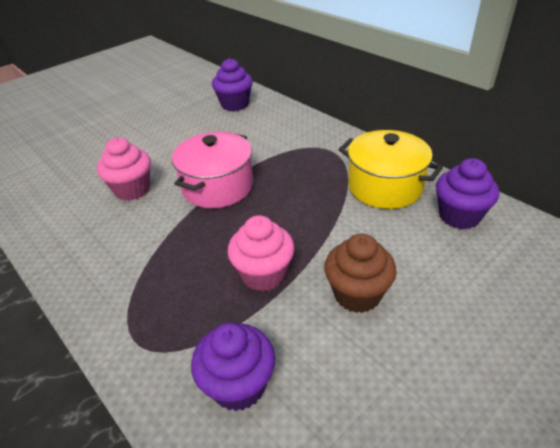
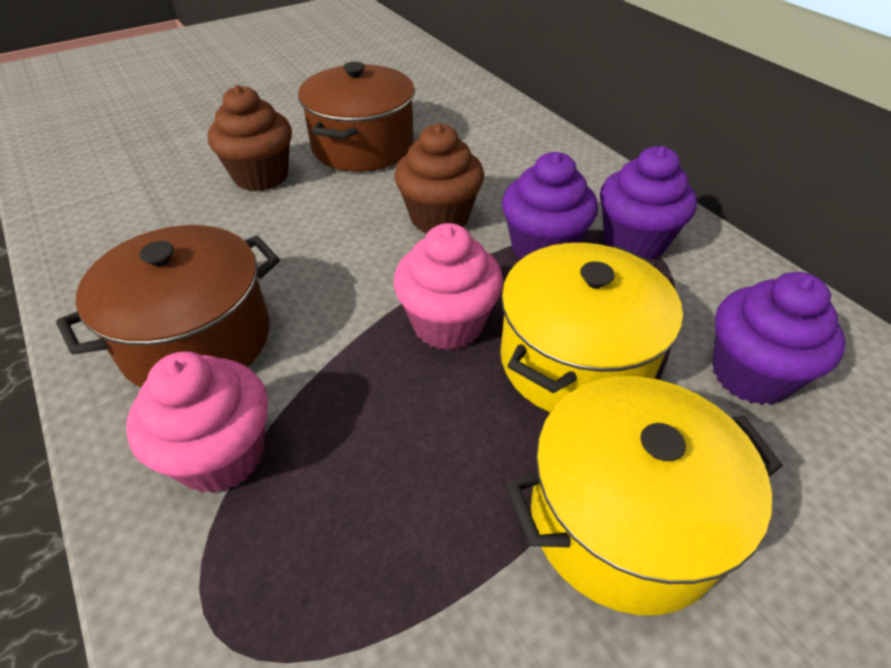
brown cupcake: [324,234,397,313] = 1 -> [208,85,292,192] [394,123,484,233] = 2
brown pot: none = 0 -> [56,225,280,387] [298,62,415,172] = 2
pink pot: [172,132,253,208] = 1 -> none = 0
yellow pot: [338,130,443,209] = 1 -> [500,243,683,412] [506,376,783,615] = 2

